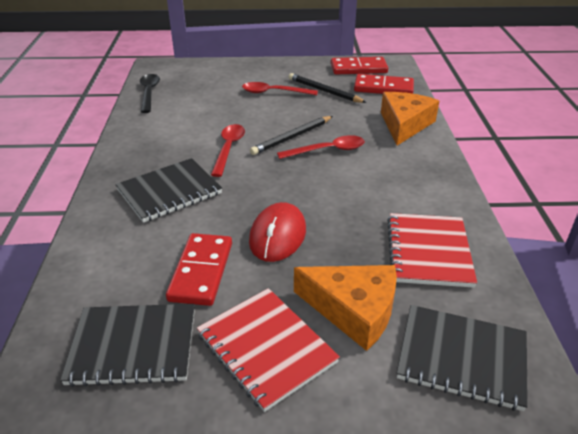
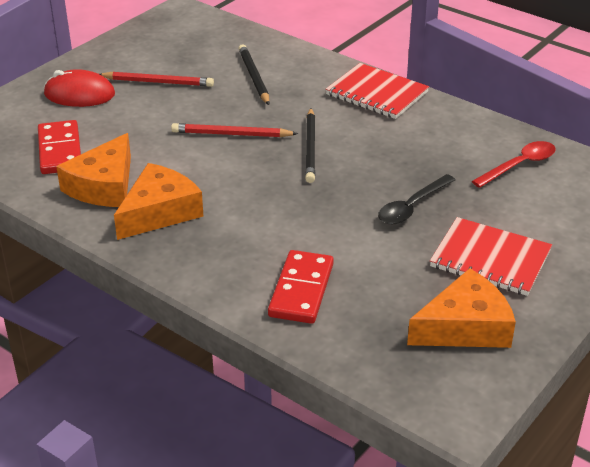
black notebook: [60,304,195,387] [115,158,222,223] [397,305,528,411] = 3 -> none = 0
orange cheese: [294,265,397,351] [381,92,439,146] = 2 -> [56,133,131,207] [114,163,203,240] [407,268,516,348] = 3
red domino: [166,233,232,306] [331,57,388,74] [354,74,414,94] = 3 -> [38,120,81,174] [268,250,334,324] = 2
red pencil: none = 0 -> [100,71,214,87] [171,123,298,137] = 2
red spoon: [211,124,245,177] [242,82,318,95] [277,135,365,159] = 3 -> [472,141,556,188] = 1

